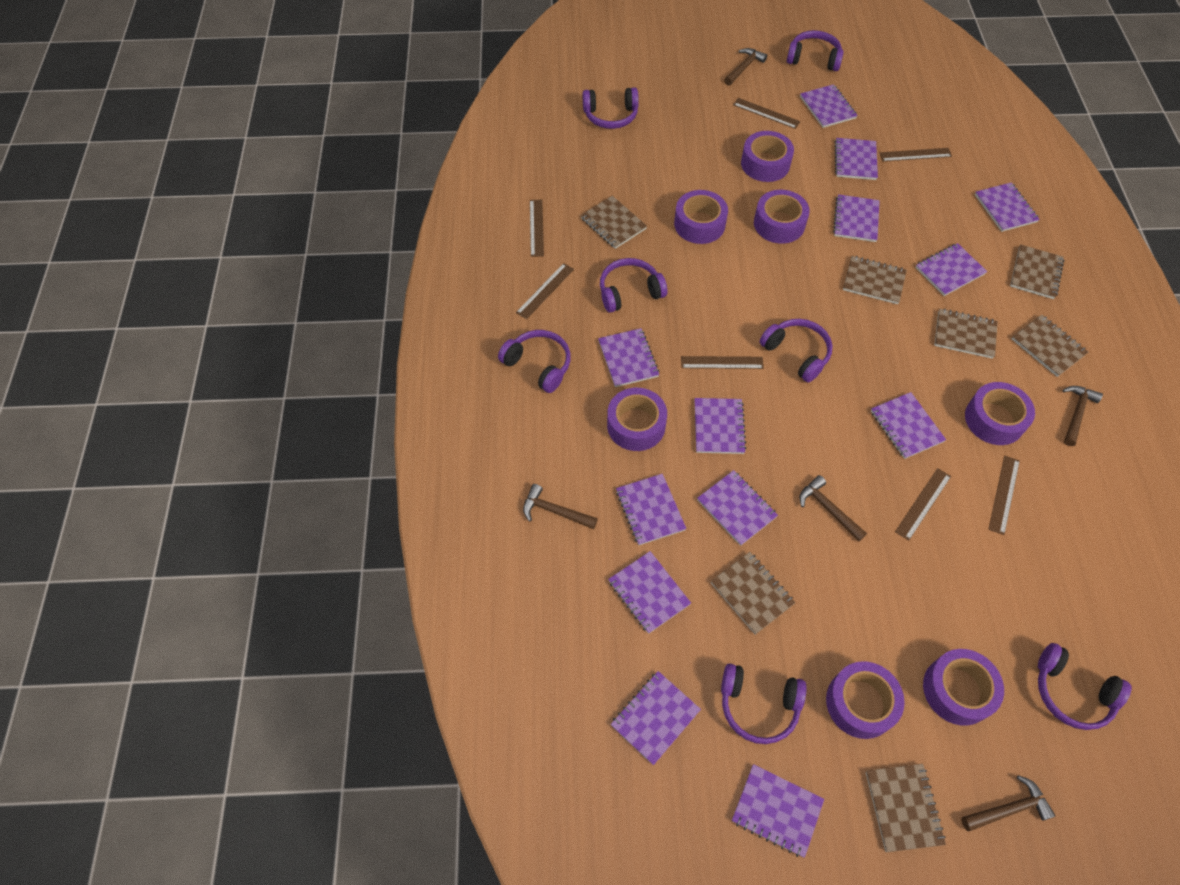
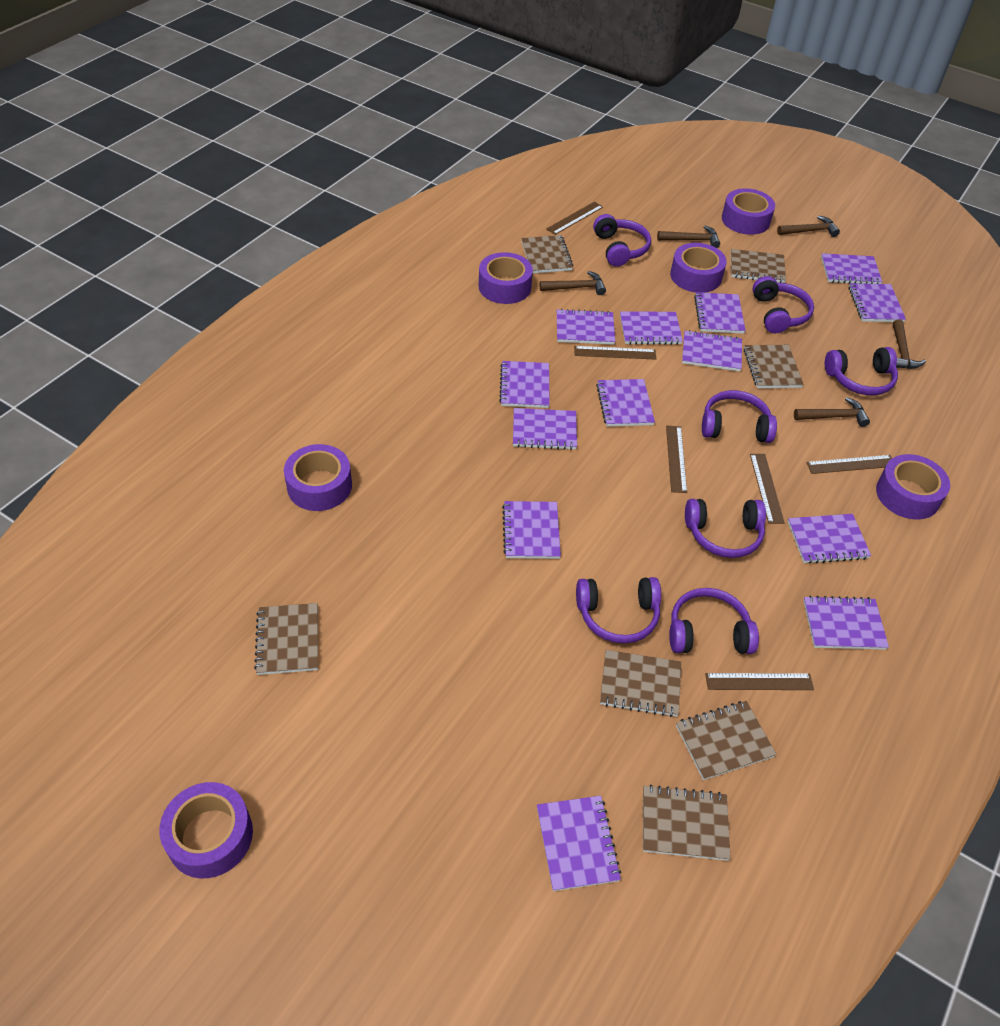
brown ruler: [516,263,574,319] [530,200,544,257] [681,356,764,369] [733,98,800,129] [880,148,952,162] [895,468,951,541] [988,456,1020,535] = 7 -> [546,202,603,235] [574,346,656,360] [666,426,687,493] [705,673,814,690] [750,454,785,524] [806,455,892,474] = 6
purple tape: [607,388,667,451] [674,190,728,244] [741,131,794,182] [754,190,810,244] [826,661,905,739] [923,649,1004,726] [965,382,1035,445] = 7 -> [159,782,253,878] [284,444,352,511] [479,252,533,304] [670,243,727,293] [722,188,775,235] [876,454,950,520] = 6

